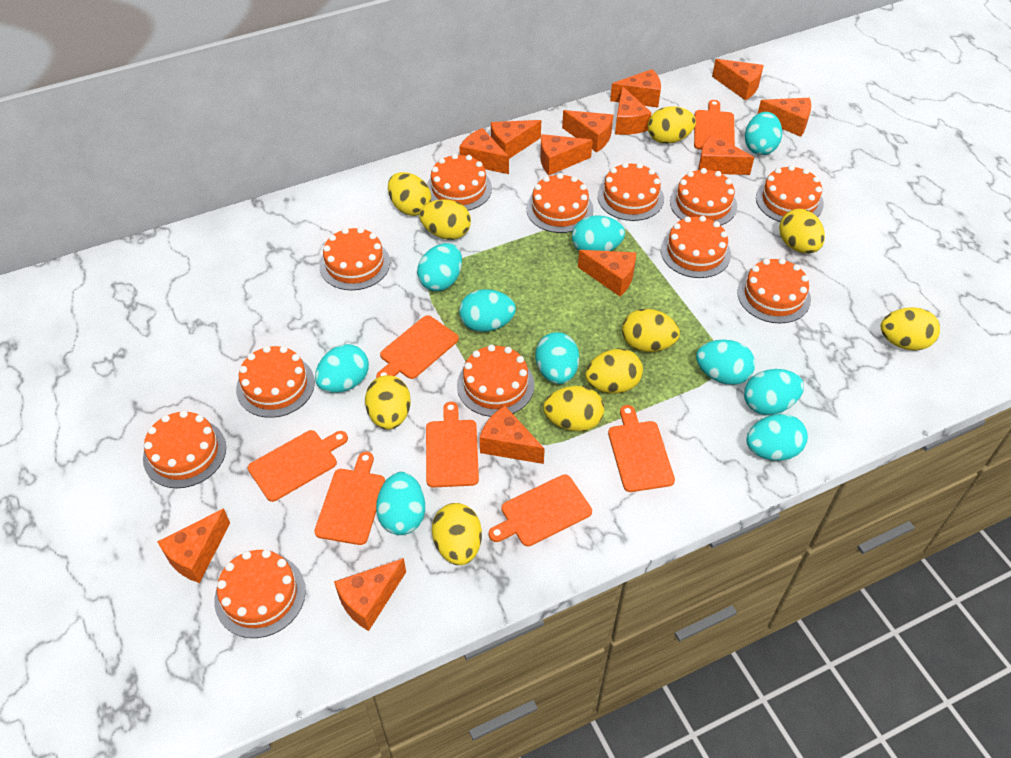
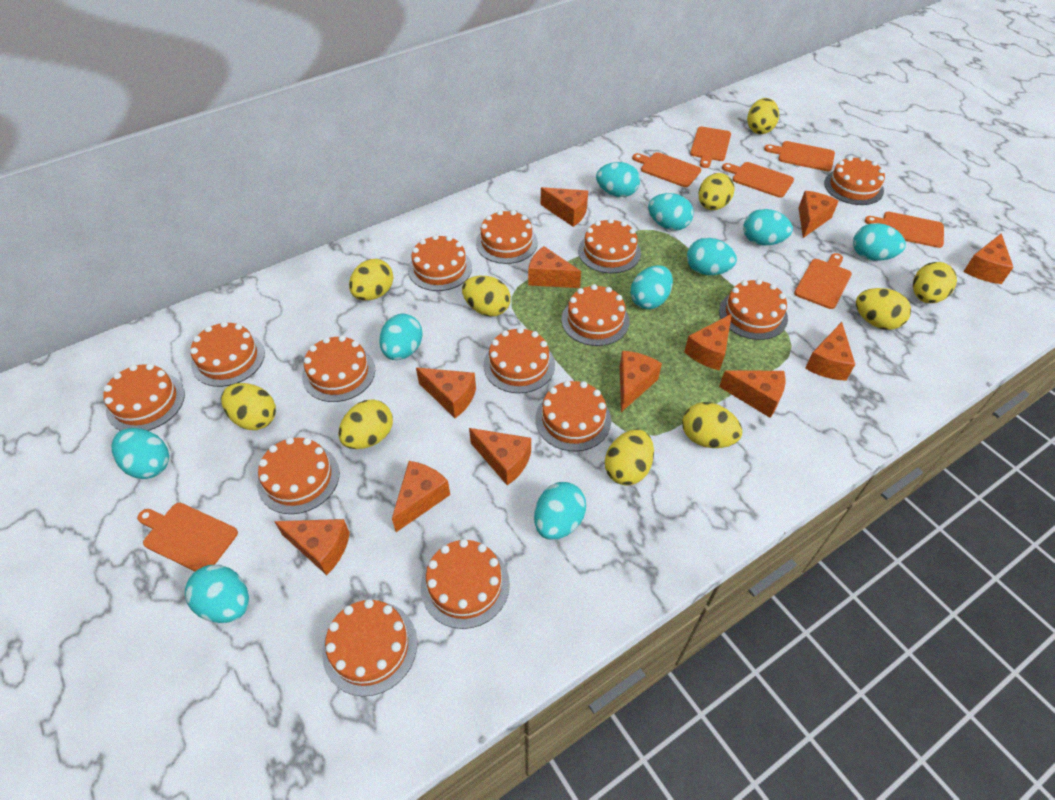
orange cake: [143,410,226,488] [214,549,306,638] [236,346,315,418] [319,227,390,290] [427,153,492,211] [457,345,534,417] [526,173,594,233] [597,162,664,221] [661,216,731,278] [670,168,737,225] [737,258,811,323] [756,165,824,222] = 12 -> [103,364,185,431] [190,321,265,387] [257,437,339,514] [302,335,375,402] [322,599,417,696] [408,235,472,291] [421,539,510,629] [476,210,538,264] [483,327,555,393] [536,380,611,451] [561,284,629,346] [578,218,641,273] [719,279,788,340] [824,156,885,205] = 14
orange cheese: [157,508,230,583] [334,558,406,631] [459,128,509,174] [480,405,545,464] [491,120,541,159] [540,134,593,175] [562,110,613,153] [578,250,636,296] [610,69,661,108] [615,86,652,135] [698,134,754,175] [712,59,764,100] [758,98,811,137] = 13 -> [274,519,350,575] [392,461,450,532] [416,368,476,418] [469,428,531,485] [528,246,581,288] [540,187,588,227] [620,351,662,412] [684,314,732,370] [719,370,785,418] [799,191,839,238] [805,322,855,381] [963,234,1014,284] = 12

